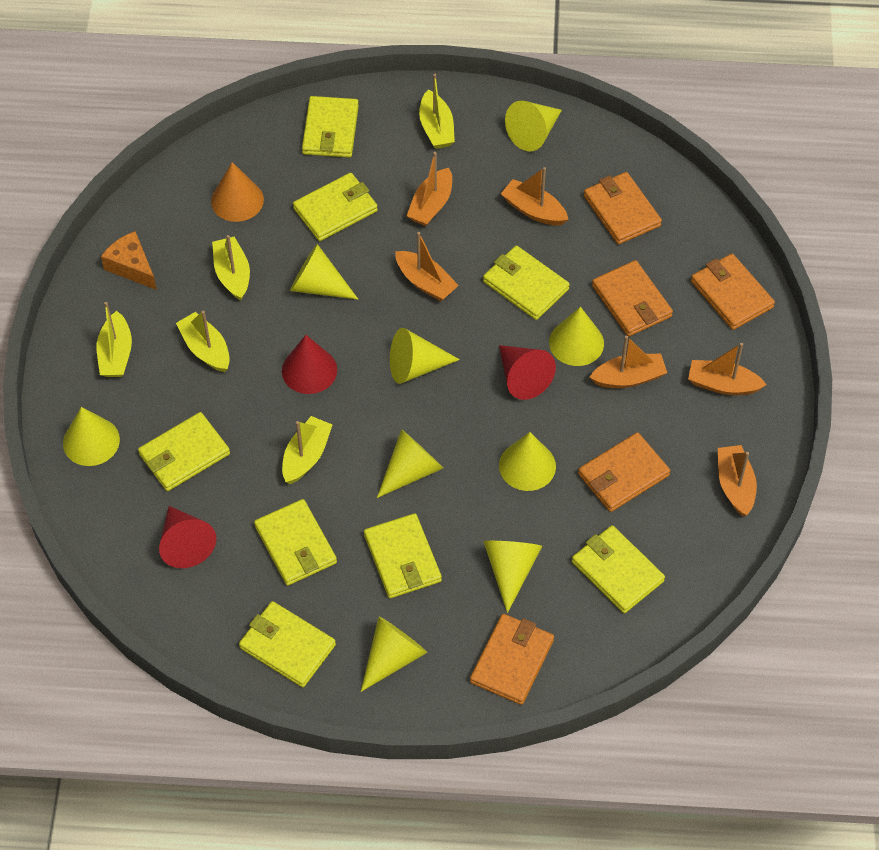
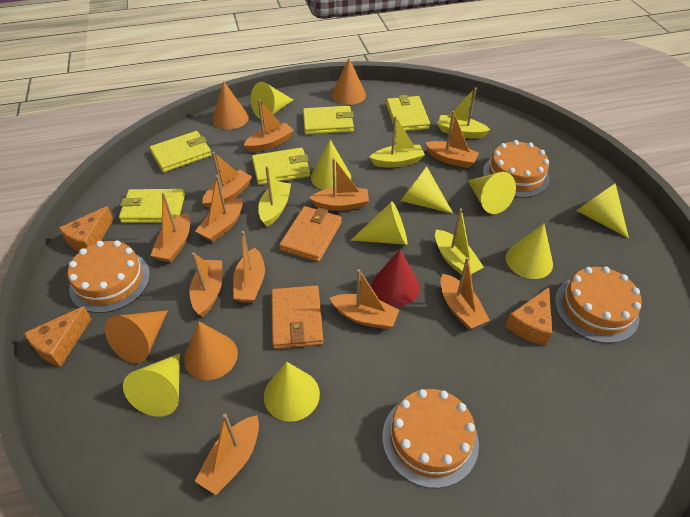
orange boat: [395,232,459,301] [407,152,452,226] [501,167,569,226] [590,336,667,388] [688,343,767,395] [718,445,757,516] = 6 -> [150,193,190,262] [189,252,222,317] [195,175,243,242] [195,414,259,495] [202,152,252,209] [233,231,265,303] [244,99,294,152] [309,158,369,211] [330,269,399,329] [425,111,479,168] [440,257,490,330] = 11
orange cake: none = 0 -> [68,240,150,313] [383,389,479,488] [483,140,550,198] [555,266,642,343] = 4
orange cheese: [101,231,157,290] = 1 -> [24,306,92,367] [59,206,114,252] [505,287,552,346] = 3
orange cone: [211,162,264,222] = 1 -> [105,310,168,363] [184,321,238,380] [212,81,249,130] [332,58,366,105] = 4
orange wallet: [470,614,554,705] [578,432,670,512] [584,172,662,244] [592,260,673,337] [691,254,775,330] = 5 -> [271,285,323,349] [279,206,342,262] = 2
red cone: [159,506,216,568] [282,335,337,394] [499,345,556,400] = 3 -> [372,250,420,306] = 1
yellow boat: [97,302,132,377] [176,311,230,372] [212,235,250,301] [282,416,332,484] [419,74,455,149] = 5 -> [258,166,291,227] [370,116,425,168] [435,209,484,275] [437,87,490,139] = 4
yellow wallet: [138,412,230,491] [239,601,336,687] [254,499,337,586] [293,173,378,241] [302,96,359,157] [364,513,442,598] [483,245,570,320] [572,525,665,613] = 8 -> [119,189,185,223] [149,131,212,172] [252,148,310,185] [303,106,354,135] [386,95,430,132] = 5

